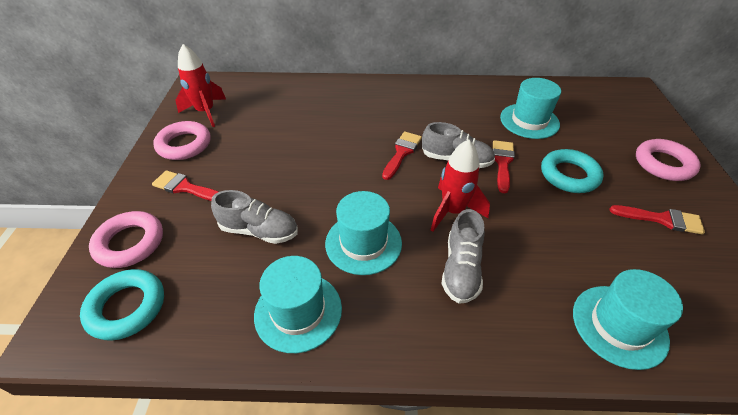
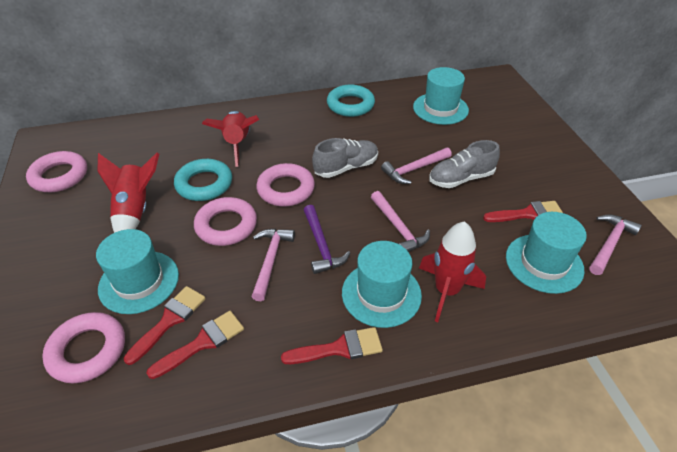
grey shoe: [211,190,298,244] [422,122,495,168] [441,209,485,304] = 3 -> [312,138,378,178] [429,140,500,188] = 2
pink hammer: none = 0 -> [251,229,295,301] [371,191,430,252] [381,148,452,184] [589,214,642,275] = 4
pink ring: [89,211,163,268] [153,121,211,160] [636,139,701,181] = 3 -> [26,151,87,192] [42,312,125,383] [194,197,257,246] [256,163,315,207] = 4
purple hammer: none = 0 -> [304,205,350,274] = 1
red rocket: [175,44,226,127] [431,139,490,232] = 2 -> [97,153,159,233] [202,111,259,167] [419,221,486,322] = 3

